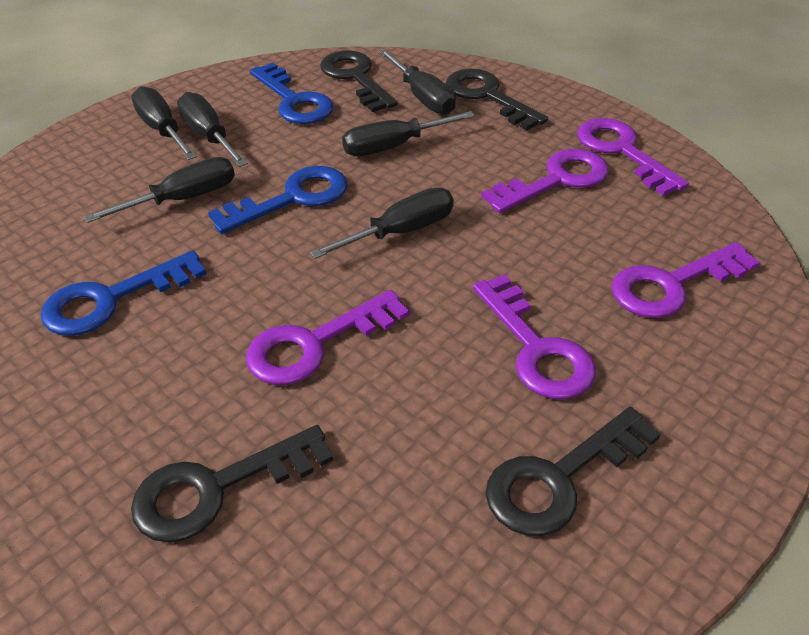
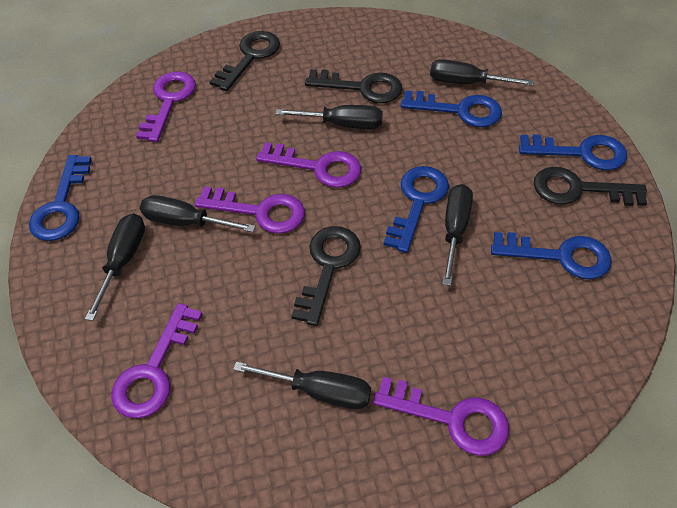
blue key: [41,250,206,336] [208,166,347,234] [250,63,334,124] = 3 -> [29,155,92,241] [384,166,449,253] [401,91,502,127] [491,232,612,279] [519,134,627,170] = 5

